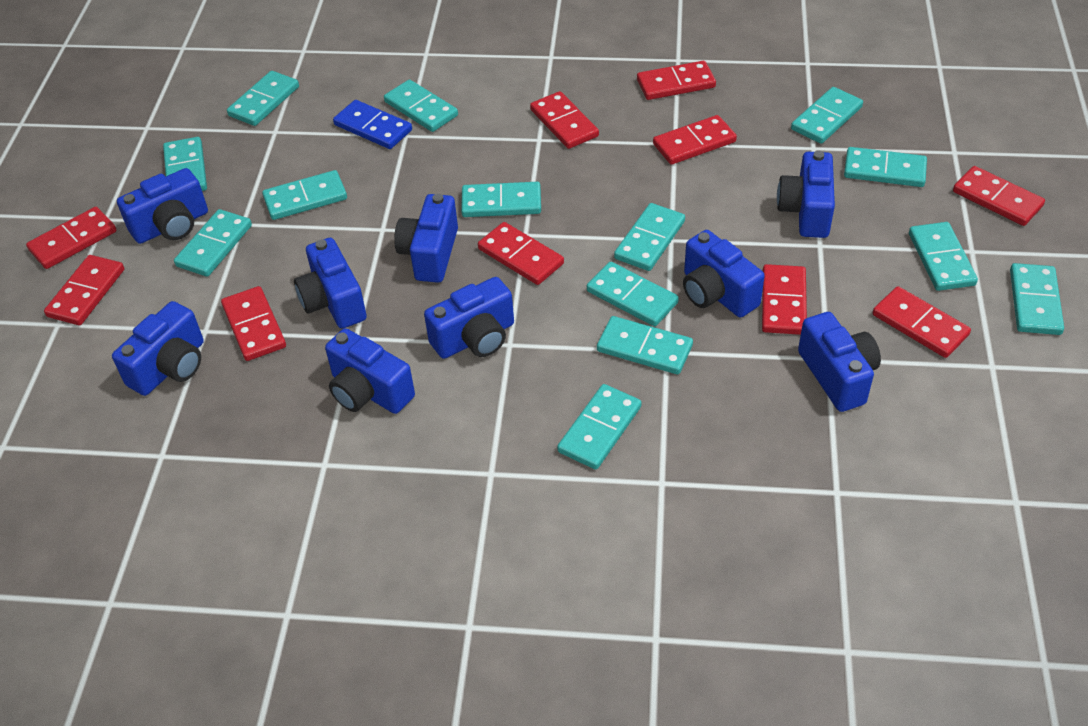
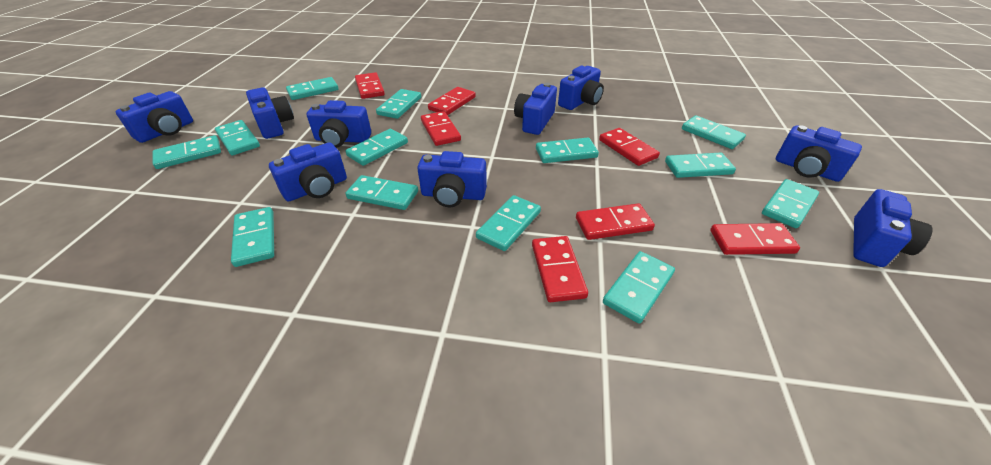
blue domino: [333,100,412,149] = 1 -> none = 0
red domino: [26,207,116,269] [44,255,124,325] [221,286,286,361] [478,222,564,285] [530,91,599,149] [637,61,716,100] [653,115,737,165] [762,264,807,335] [873,286,971,358] [953,166,1045,226] = 10 -> [355,72,385,99] [421,111,461,146] [428,87,476,115] [532,236,588,302] [576,203,655,240] [599,128,660,166] [710,223,800,255] = 7
turquoise domino: [163,137,207,191] [174,209,252,277] [227,71,299,126] [262,170,347,220] [384,80,458,132] [461,182,541,217] [557,384,641,470] [587,262,679,326] [597,316,693,375] [614,203,685,271] [791,87,863,144] [844,147,927,187] [909,222,978,291] [1010,263,1064,335] = 14 -> [153,135,221,169] [215,120,260,155] [231,207,274,267] [286,77,339,100] [345,129,408,166] [345,175,418,210] [376,89,421,119] [476,195,541,251] [536,138,599,163] [603,251,675,324] [665,153,736,178] [682,115,746,149] [762,179,819,228] = 13

